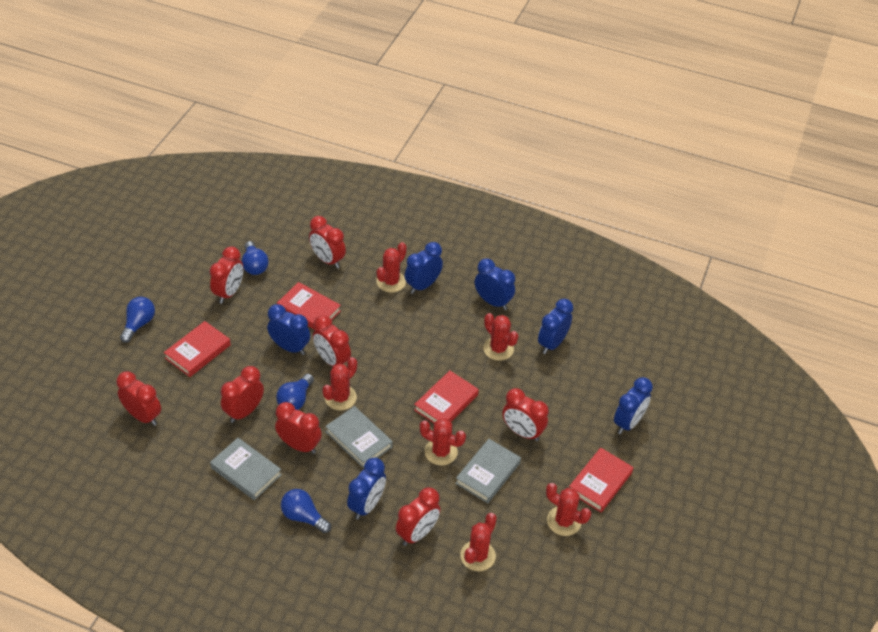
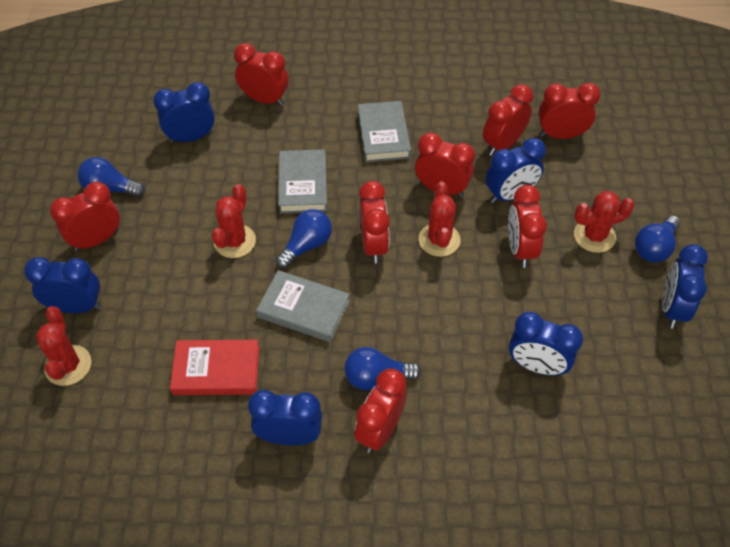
red book: [164,321,231,377] [277,282,341,330] [414,370,479,423] [569,447,633,512] = 4 -> [170,340,259,395] = 1
red cactus: [322,357,357,410] [377,242,407,292] [420,418,466,466] [460,513,497,571] [483,313,518,361] [546,483,591,536] = 6 -> [36,306,91,386] [212,184,256,258] [418,182,461,257] [574,191,634,253] = 4

